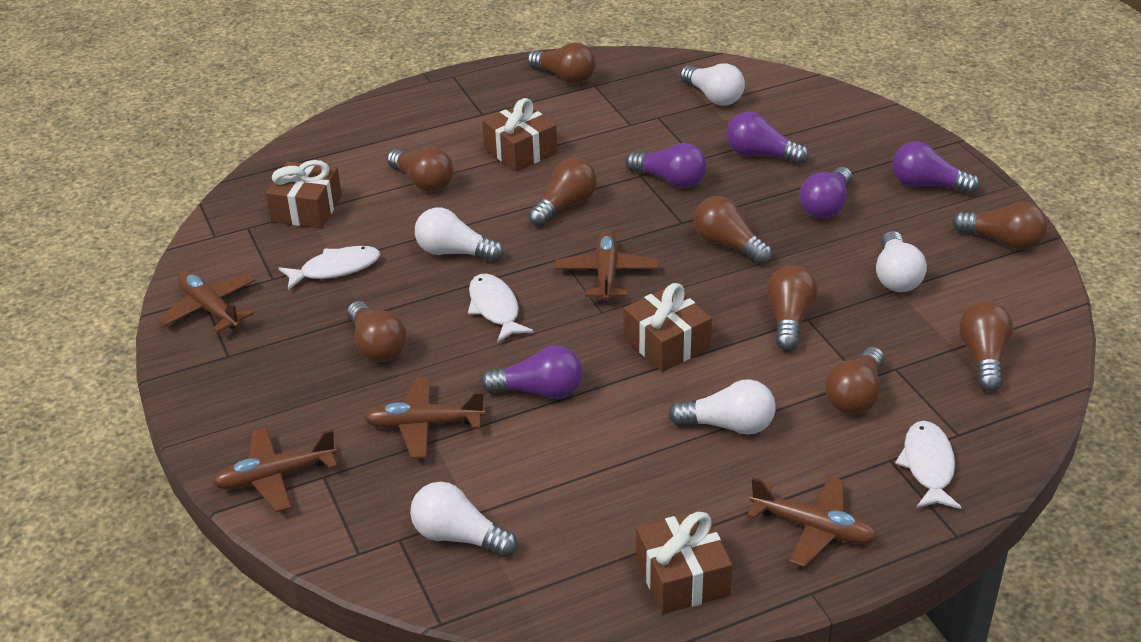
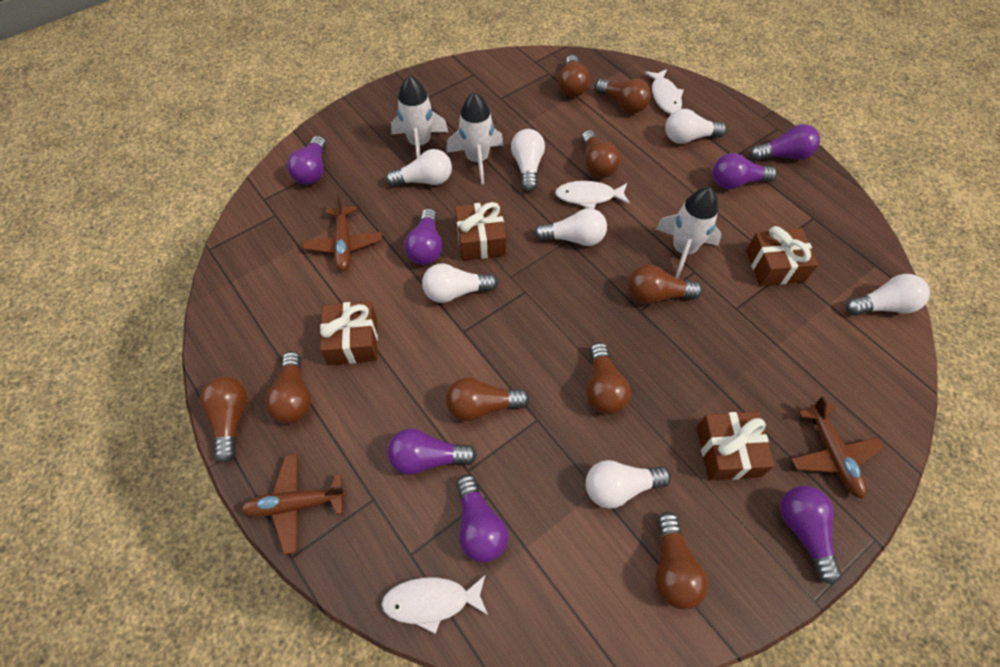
brown plane: [158,271,256,333] [212,427,337,512] [363,377,485,458] [555,231,658,301] [747,476,878,567] = 5 -> [240,454,347,555] [302,194,382,271] [791,396,884,499] = 3
purple light bulb: [480,345,583,399] [626,143,707,188] [726,112,809,164] [800,167,852,219] [892,141,980,194] = 5 -> [287,136,326,185] [387,428,477,475] [404,208,443,265] [456,474,508,563] [713,153,777,189] [750,124,820,161] [780,486,841,584] = 7
white light bulb: [410,482,518,557] [415,207,504,262] [668,379,776,435] [680,63,745,106] [876,231,927,292] = 5 -> [386,149,452,187] [422,263,498,303] [511,129,545,192] [534,208,607,246] [586,460,671,509] [665,109,727,144] [846,274,930,316] = 7
white rocket: none = 0 -> [391,75,448,158] [446,92,503,185] [655,187,722,278] = 3

